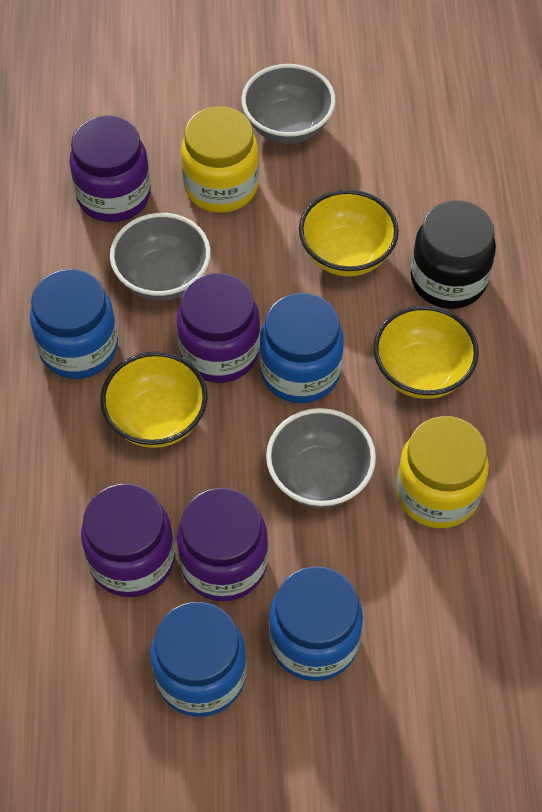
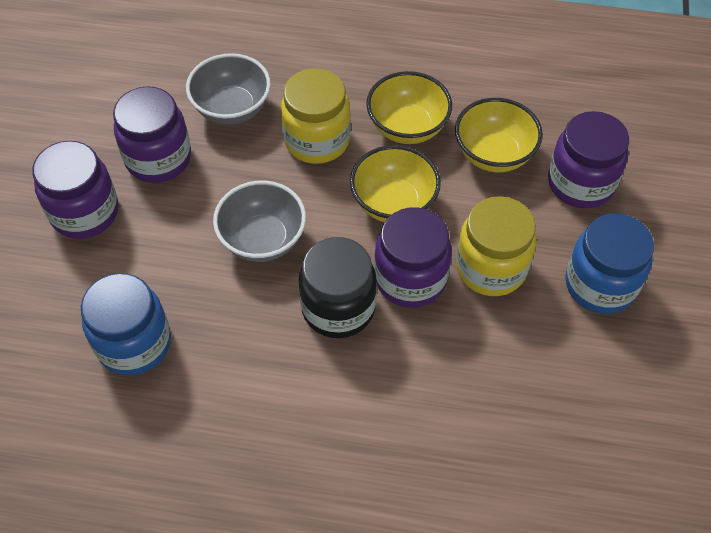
blue jar: [30,269,118,379] [151,602,247,717] [260,293,344,403] [269,567,363,681] = 4 -> [81,273,171,375] [565,213,654,314] = 2
grey bowl: [110,213,211,301] [241,64,336,144] [266,408,376,508] = 3 -> [186,53,271,125] [213,181,306,262] = 2

